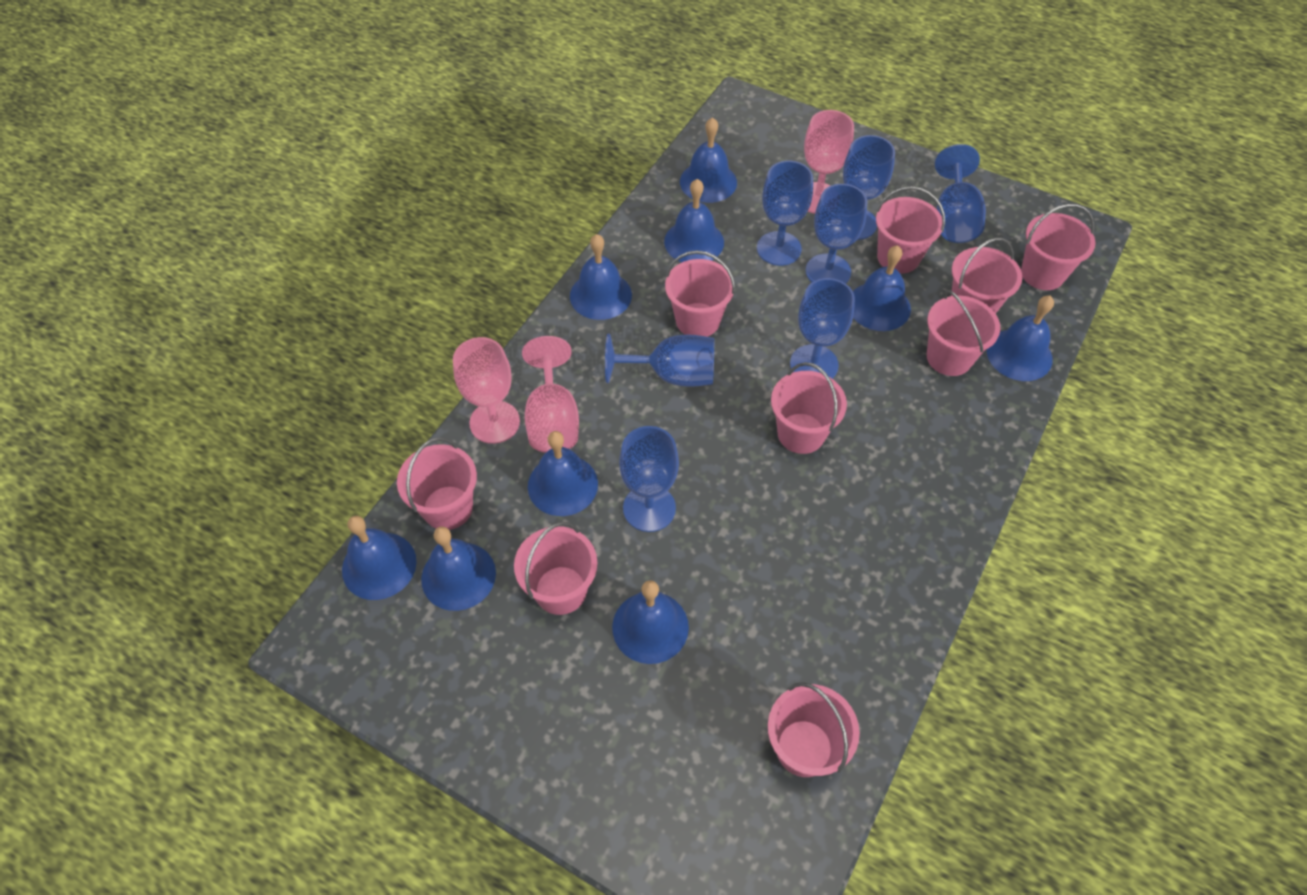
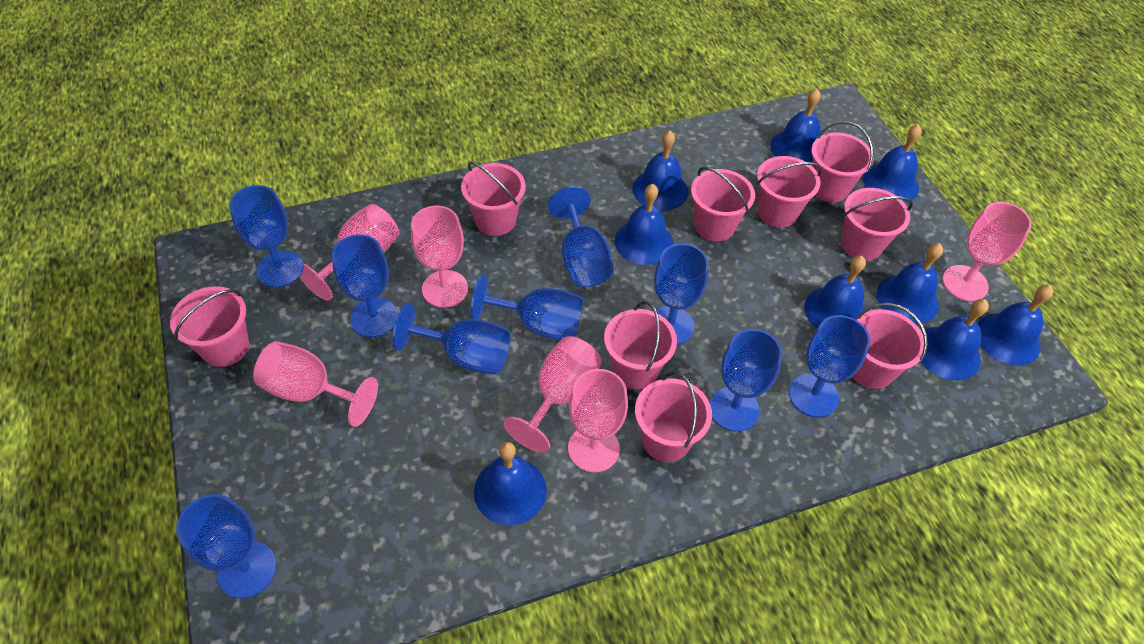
blue goblet: [605,334,714,387] [619,426,679,532] [757,161,813,266] [790,278,855,379] [806,184,867,283] [843,135,895,240] [935,144,986,243] = 7 -> [176,494,276,598] [229,185,303,288] [332,234,398,337] [393,303,510,375] [471,274,583,340] [548,186,614,287] [653,243,709,345] [710,329,782,432] [789,315,870,417] = 9
pink goblet: [453,337,520,444] [522,336,579,453] [804,110,854,214] = 3 -> [253,341,378,427] [296,204,399,301] [411,206,468,308] [503,336,602,453] [568,369,628,472] [942,202,1032,301] = 6

